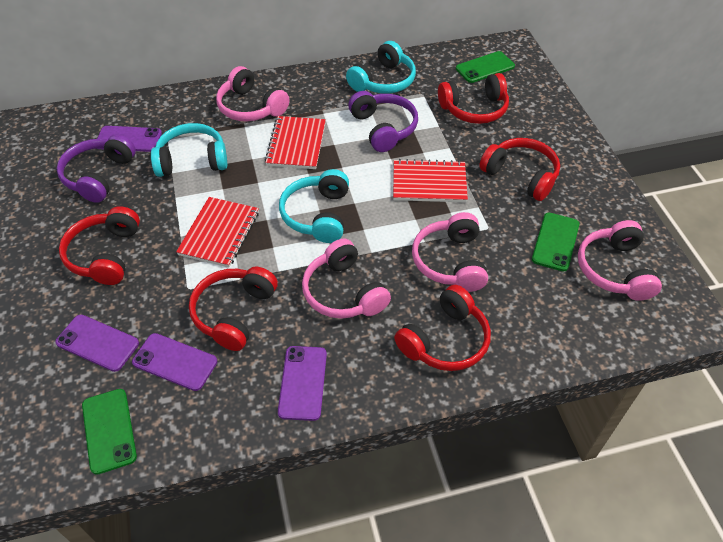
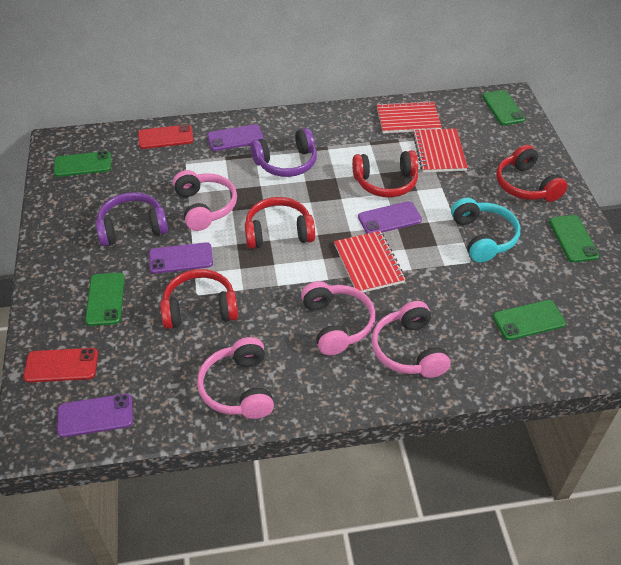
green phone: [82,389,137,475] [456,51,515,83] [532,213,579,271] = 3 -> [54,151,111,177] [85,273,125,326] [482,90,525,125] [493,300,566,340] [549,215,599,263] = 5
red headphones: [59,206,140,285] [189,267,278,351] [394,285,491,371] [438,73,509,124] [479,138,560,201] = 5 -> [160,269,238,329] [245,197,315,249] [352,150,418,197] [496,145,568,202] = 4
red phone: none = 0 -> [23,348,98,383] [138,124,193,149] = 2
turquoise headphones: [151,123,227,177] [279,169,349,243] [346,41,416,94] = 3 -> [451,198,520,263] = 1

